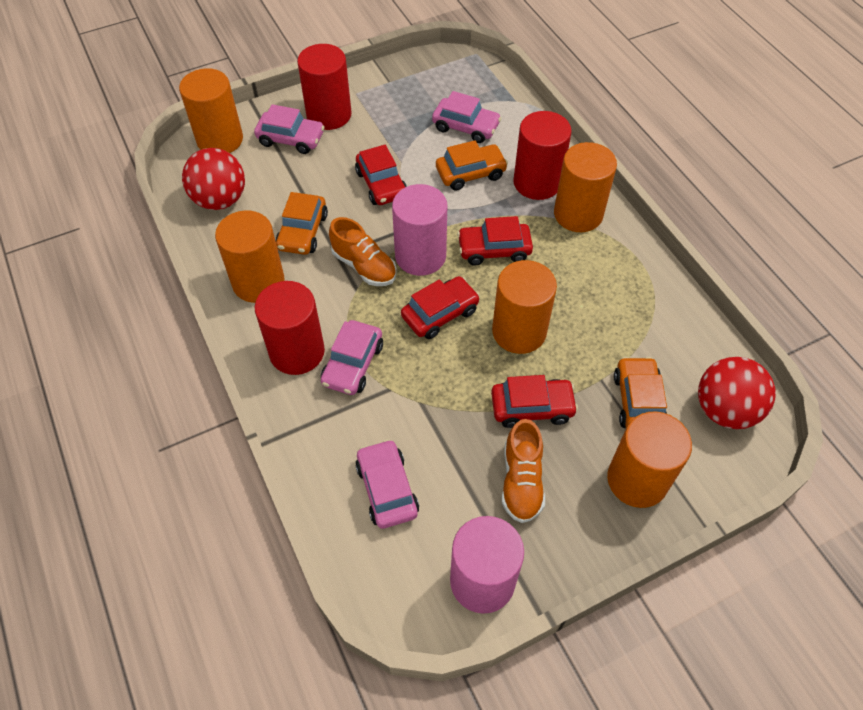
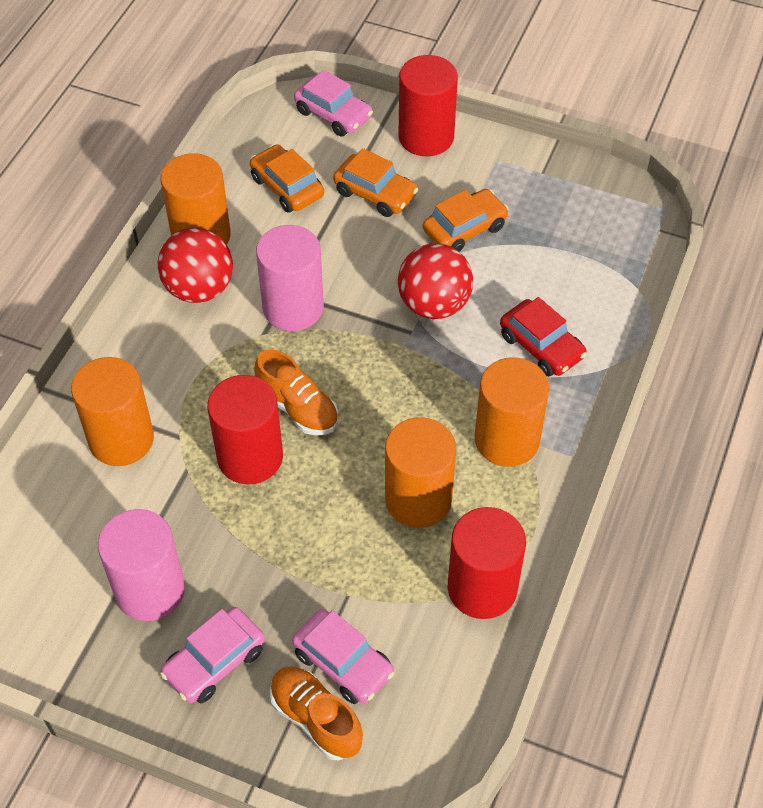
orange cylinder: [179,68,243,153] [215,211,285,303] [492,260,557,354] [554,142,617,232] [607,411,692,508] = 5 -> [71,357,154,466] [161,153,231,245] [385,417,456,528] [475,357,549,467] = 4
pink car: [254,104,325,154] [321,320,383,395] [355,439,419,529] [432,91,501,143] = 4 -> [160,607,265,704] [292,609,394,704] [294,70,373,137] = 3
red car: [355,145,407,205] [401,276,480,339] [457,216,533,266] [491,375,578,428] = 4 -> [500,297,587,377] = 1

